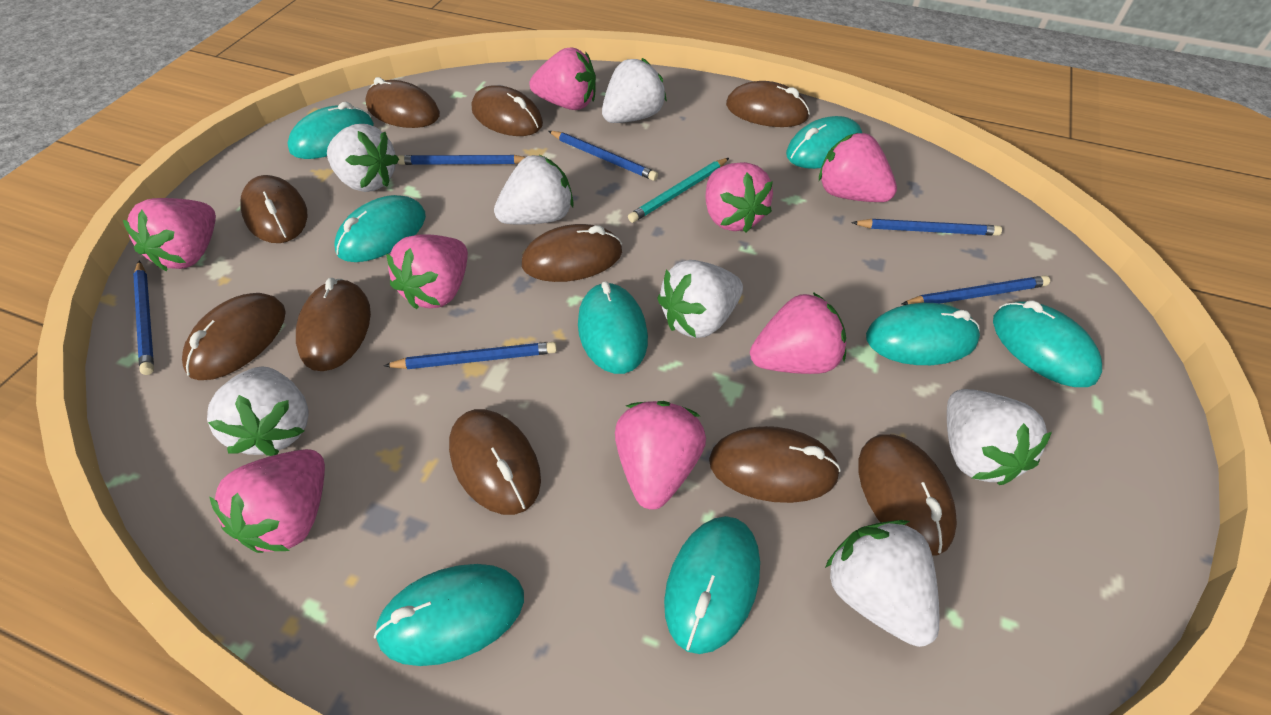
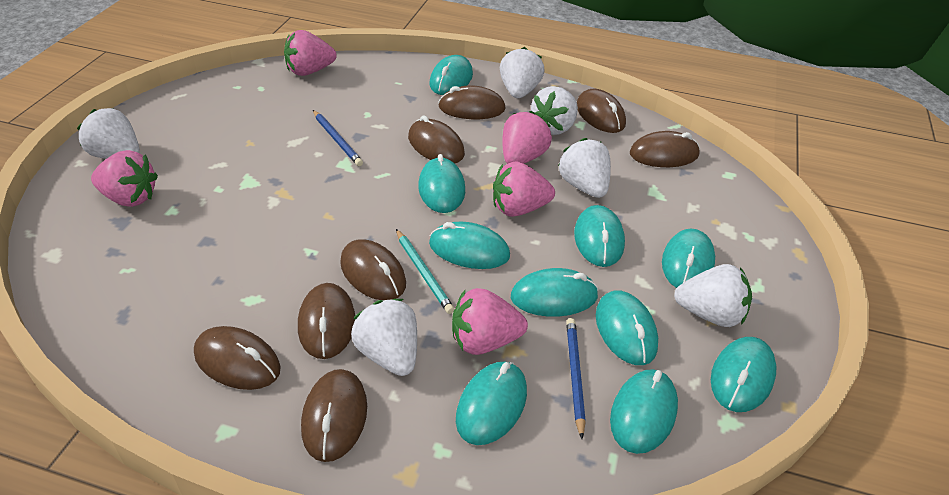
blue pencil: [133,261,154,375] [384,342,557,369] [398,155,526,165] [549,131,658,181] [851,219,1002,236] [902,276,1050,305] = 6 -> [313,110,363,166] [566,318,586,439] = 2
brown mouse: [182,293,286,380] [240,175,307,243] [296,278,371,371] [365,77,440,128] [449,409,541,515] [472,85,543,136] [522,224,622,282] [709,426,841,503] [726,81,810,127] [858,434,957,556] = 10 -> [194,326,281,390] [298,283,355,359] [301,369,367,462] [340,239,406,300] [408,115,465,163] [438,85,506,119] [577,89,626,133] [630,131,700,167] = 8
pink strawberry: [123,198,216,271] [209,449,325,553] [386,234,468,309] [529,47,596,110] [615,401,706,510] [706,162,773,233] [750,292,846,374] [819,133,897,202] = 8 -> [91,150,158,207] [284,30,337,76] [452,288,528,355] [493,161,555,217] [502,111,552,164] = 5
turquoise mouse: [287,102,374,159] [335,195,426,262] [374,564,524,666] [578,281,648,374] [664,516,760,654] [786,116,862,169] [866,303,980,365] [993,300,1102,387] = 8 -> [418,154,465,213] [429,55,473,95] [429,222,510,269] [456,362,527,445] [511,268,598,317] [574,205,625,267] [596,290,658,365] [610,369,678,454] [662,229,715,288] [711,337,776,412] = 10
white strawberry: [207,366,309,456] [327,124,399,192] [494,154,574,225] [602,58,667,123] [657,260,743,338] [825,520,940,647] [947,389,1052,485] = 7 -> [77,108,140,159] [351,299,417,376] [500,47,545,98] [531,86,578,135] [558,138,611,198] [674,264,752,327] = 6

